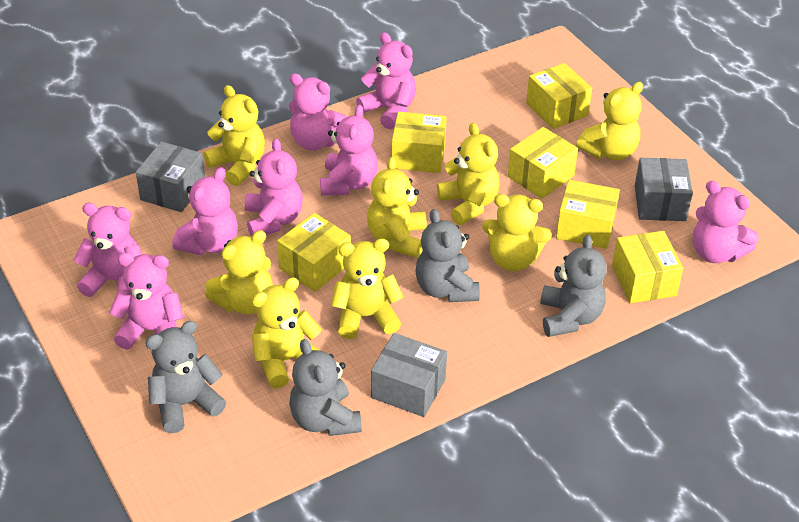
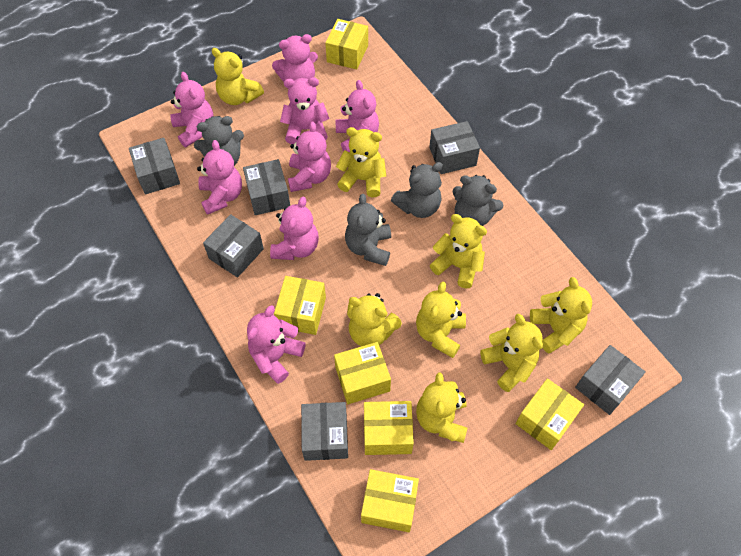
grey box: [136,141,205,212] [371,333,447,417] [635,158,693,221] = 3 -> [129,138,180,194] [203,214,264,278] [243,159,290,215] [301,402,348,461] [429,121,480,174] [575,345,645,415] = 6

